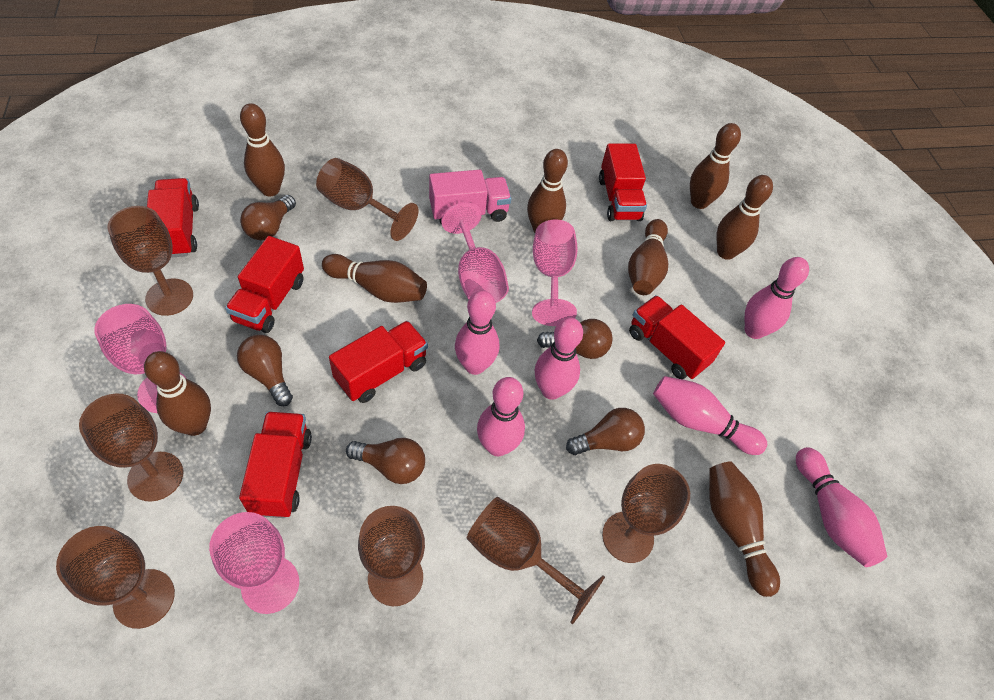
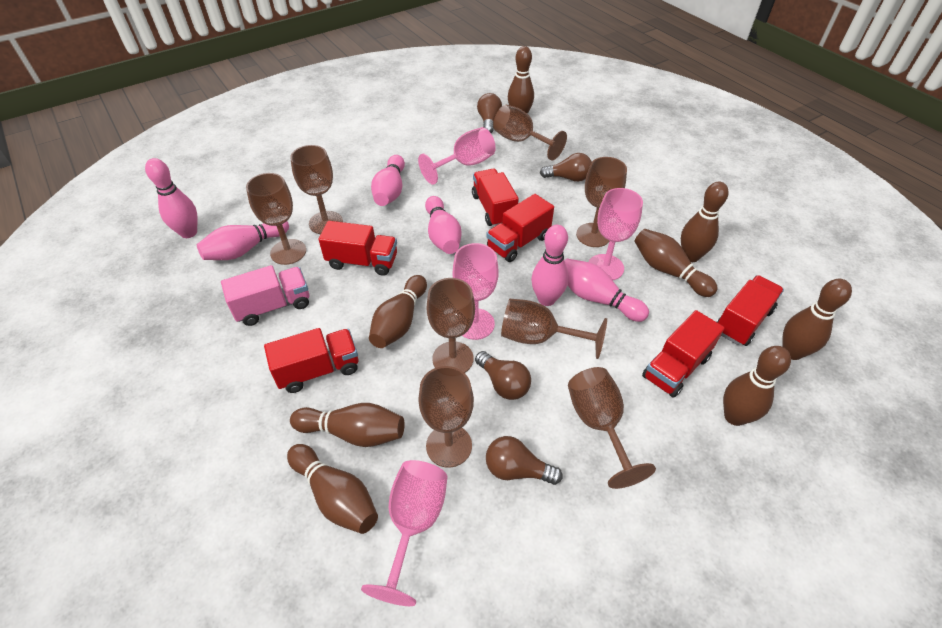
brown goblet: [56,526,175,629] [79,393,183,502] [107,206,193,316] [316,158,418,241] [358,506,425,606] [466,497,605,624] [602,464,690,563] = 7 -> [246,173,306,265] [290,145,343,234] [418,366,474,468] [427,278,475,373] [493,105,567,161] [501,299,607,359] [568,367,656,489] [576,157,627,247] = 8
brown light bulb: [237,335,293,406] [240,195,296,241] [346,438,425,484] [537,319,613,359] [566,408,645,455] = 5 -> [475,351,531,400] [477,93,502,133] [486,436,562,485] [540,153,592,182] = 4

